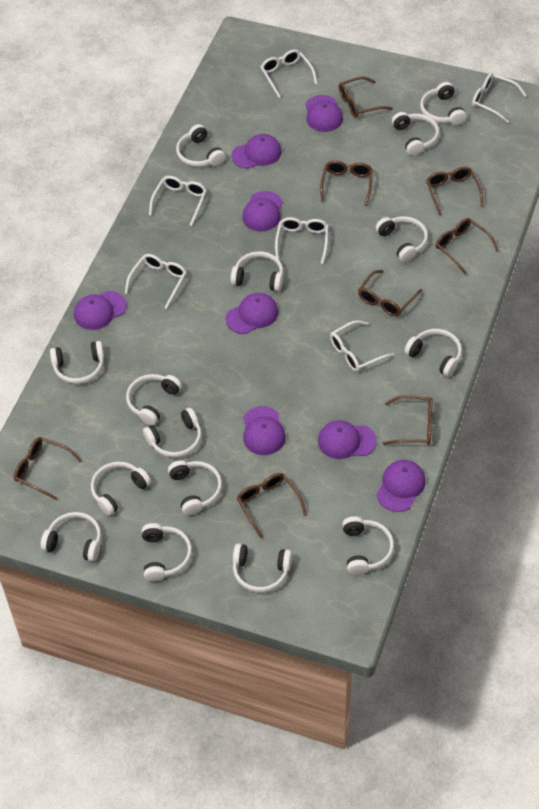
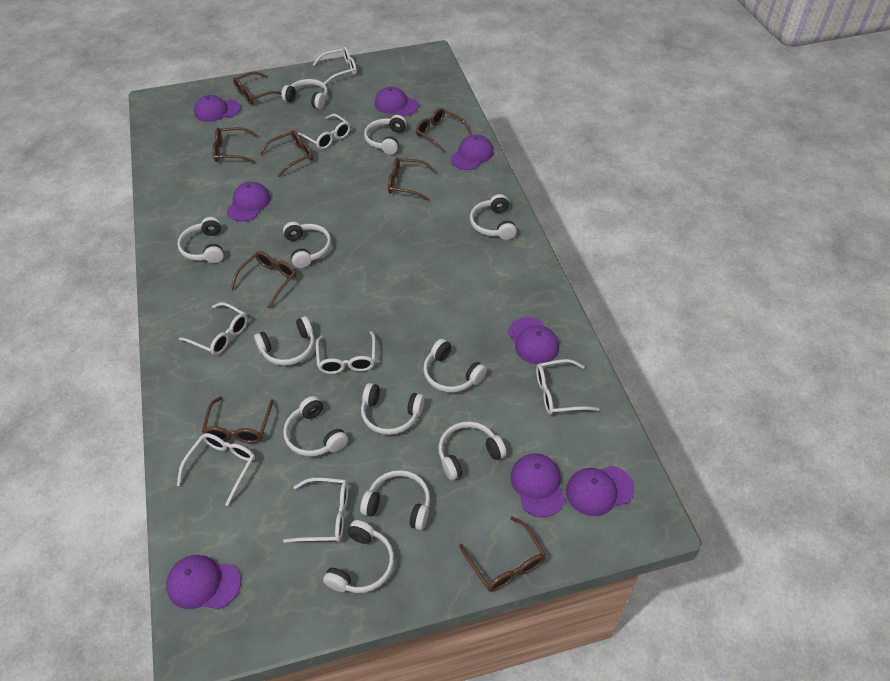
white glasses: [125,254,187,309] [149,176,207,226] [261,50,317,98] [275,217,328,264] [330,320,395,372] [472,73,527,123] = 6 -> [177,433,255,506] [179,302,248,355] [283,478,348,543] [298,114,351,150] [313,47,357,84] [316,331,376,374] [536,359,600,415] = 7
white headphones: [41,512,101,562] [50,341,104,384] [91,462,151,516] [126,374,182,425] [142,523,192,581] [143,408,201,458] [168,460,222,515] [176,124,225,167] [230,251,283,291] [233,544,292,592] [342,516,394,575] [376,216,428,262] [392,112,439,156] [404,329,462,377] [420,82,467,125] = 15 -> [177,217,224,263] [254,316,315,366] [281,79,328,109] [283,222,331,268] [283,396,348,456] [323,520,394,593] [360,470,430,530] [361,383,425,435] [364,115,407,155] [423,339,487,393] [438,422,507,480] [470,194,517,240] = 12

